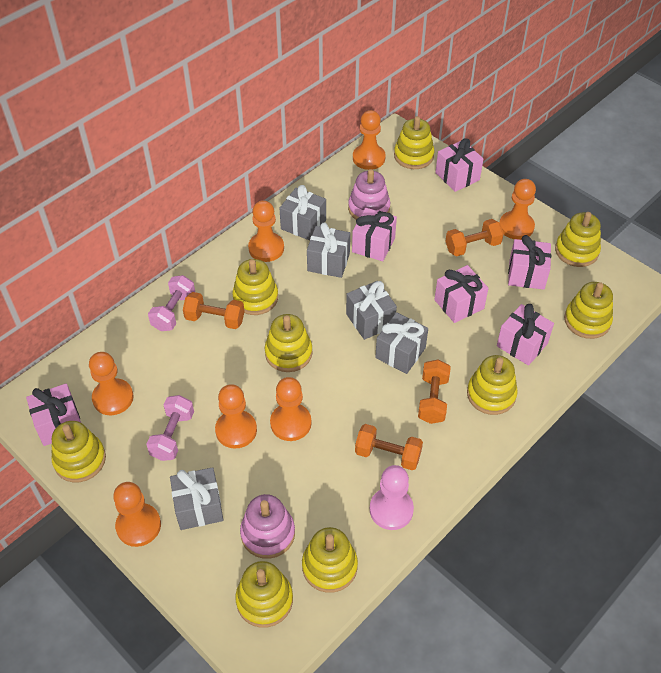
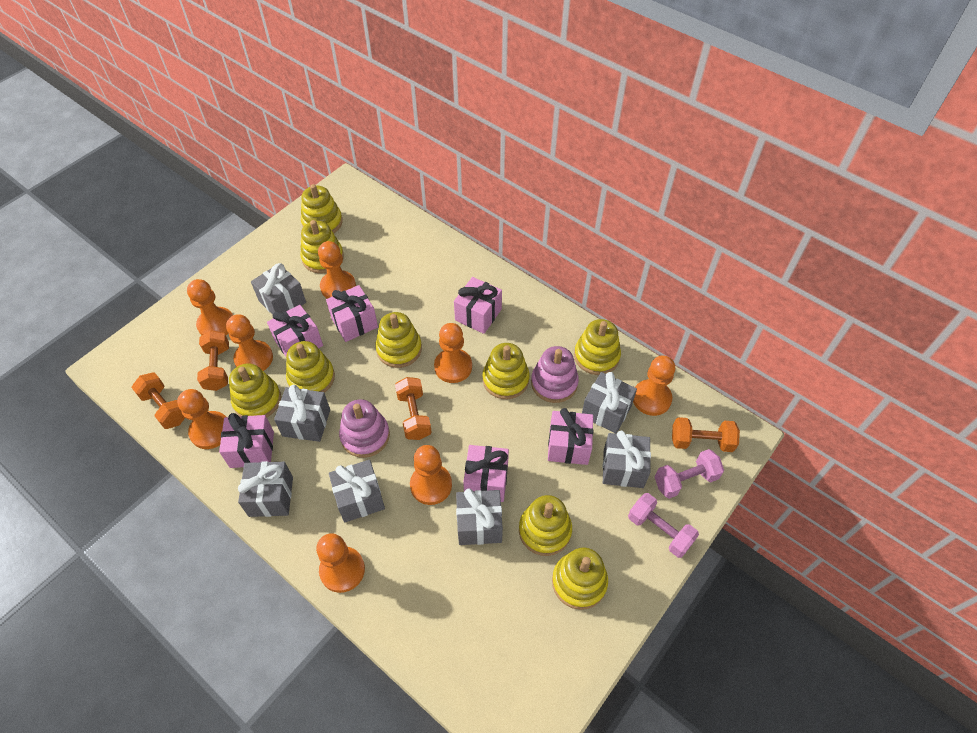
grey gift: [170,467,223,530] [280,185,326,241] [307,222,350,278] [346,281,397,340] [375,312,428,374] = 5 -> [238,461,293,517] [251,263,306,315] [274,385,330,442] [329,460,385,522] [456,489,503,545] [582,372,637,434] [603,431,651,488] = 7
orange pawn: [89,352,133,415] [113,482,161,547] [215,384,257,449] [248,200,284,262] [270,377,311,441] [353,110,386,170] [500,179,536,240] = 7 -> [177,389,226,449] [187,279,233,335] [226,315,273,371] [316,533,365,593] [318,241,356,299] [410,445,452,505] [434,323,472,383] [633,356,676,416] = 8
pink pawn: [370,465,414,530] = 1 -> none = 0

